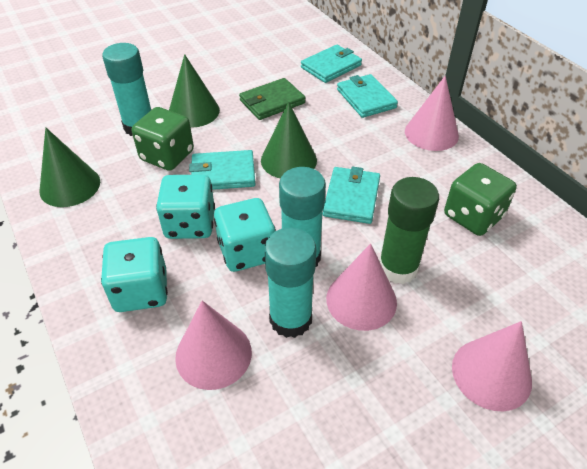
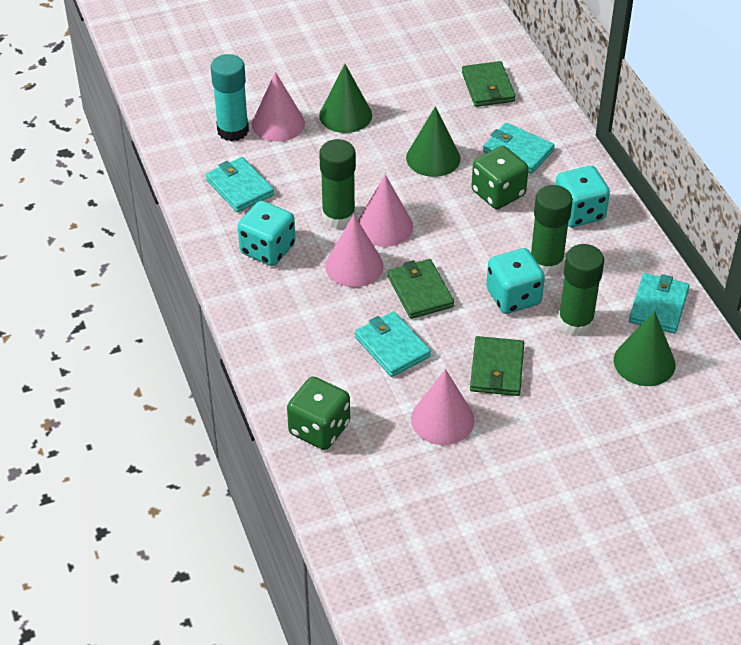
green glue stick: [379,177,439,284] = 1 -> [319,139,356,229] [531,185,573,276] [558,244,604,336] = 3
green wallet: [239,78,305,120] = 1 -> [388,259,454,319] [462,61,516,107] [470,336,524,396] = 3
turquoise glue stick: [102,43,151,136] [264,228,316,338] [279,167,326,267] = 3 -> [211,54,249,141] = 1

